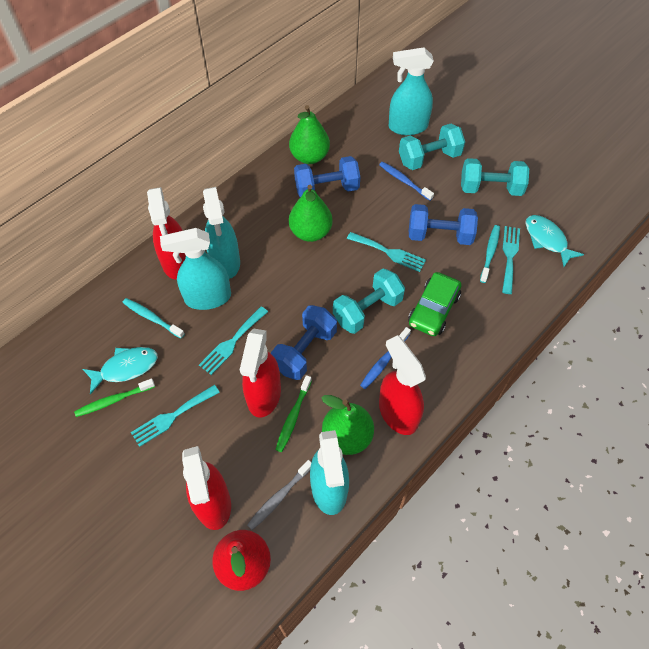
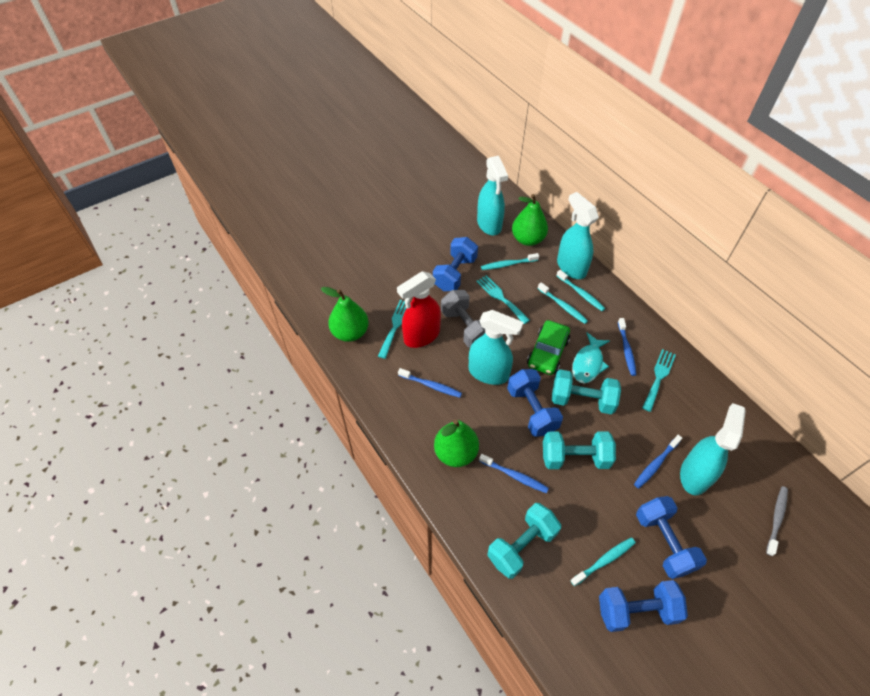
blue dumbbell: [271,305,337,380] [294,156,360,197] [409,204,478,245] = 3 -> [433,237,478,291] [507,369,563,437] [599,580,688,632] [636,496,707,579] = 4
blue toothbrush: [360,327,411,389] [379,162,434,201] = 2 -> [398,368,462,398] [479,454,549,493] [618,318,636,376] [634,435,682,489] = 4
green toothbrush: [74,378,155,417] [276,375,312,452] = 2 -> none = 0
grey dumbbell: none = 0 -> [441,290,485,348] = 1
red pear: [212,530,271,591] = 1 -> none = 0
red spray bottle: [147,187,186,280] [182,446,231,530] [240,329,281,417] [379,335,426,435] = 4 -> [397,271,441,348] = 1
turquoise fish: [83,347,158,395] [525,215,584,267] = 2 -> [572,333,610,383] = 1
turquoise fork: [131,385,220,447] [199,306,268,375] [347,232,426,272] [502,226,520,294] = 4 -> [378,300,407,359] [476,275,530,324] [642,349,676,412] = 3
turquoise toothbrush: [123,298,185,338] [480,225,500,283] = 2 -> [481,253,539,270] [537,282,588,324] [556,270,606,311] [570,537,636,586] = 4

